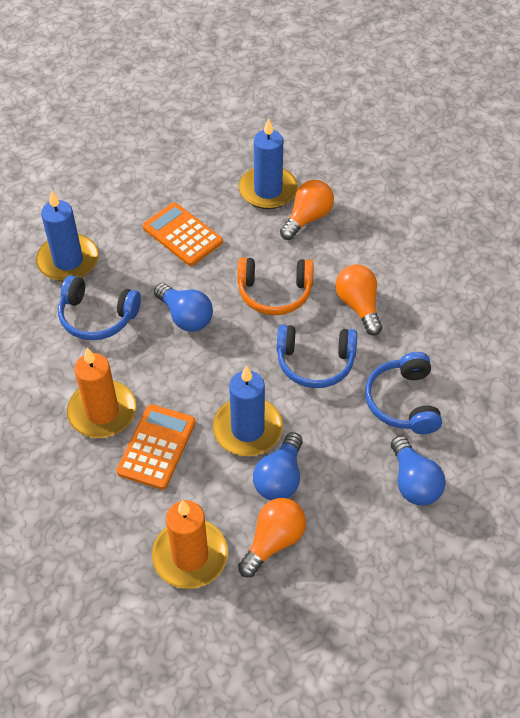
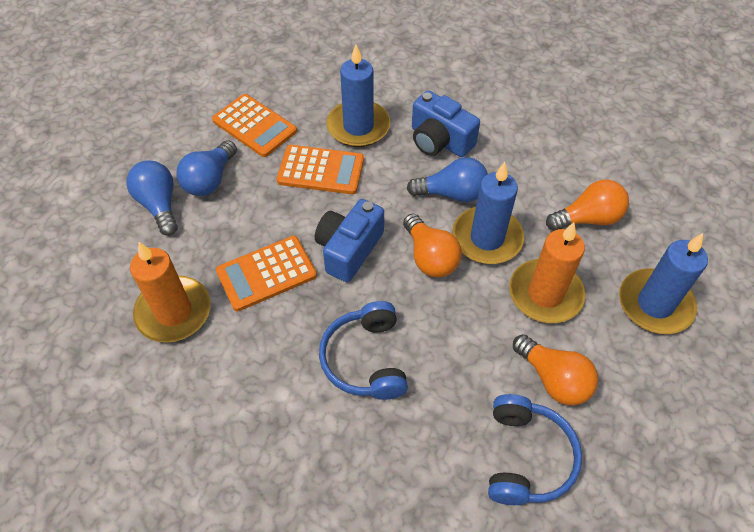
blue camera: none = 0 -> [315,199,384,282] [412,90,480,157] = 2
blue headphones: [58,275,141,340] [277,325,357,388] [365,352,442,434] = 3 -> [319,301,408,400] [488,394,582,505] = 2
orange calculator: [116,404,196,490] [143,202,223,266] = 2 -> [212,94,297,157] [216,236,317,311] [277,145,364,194] = 3
orange headphones: [237,257,314,315] = 1 -> none = 0

